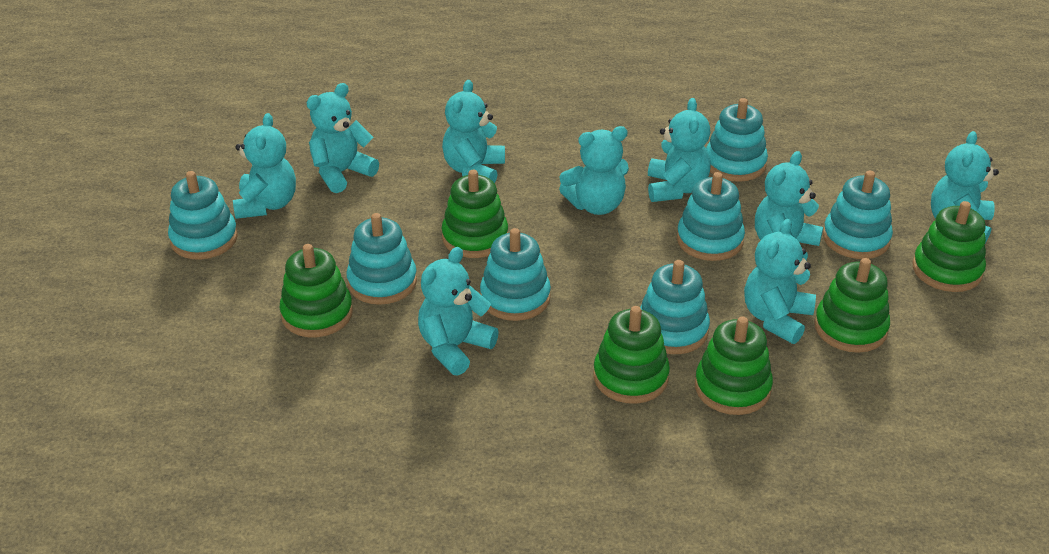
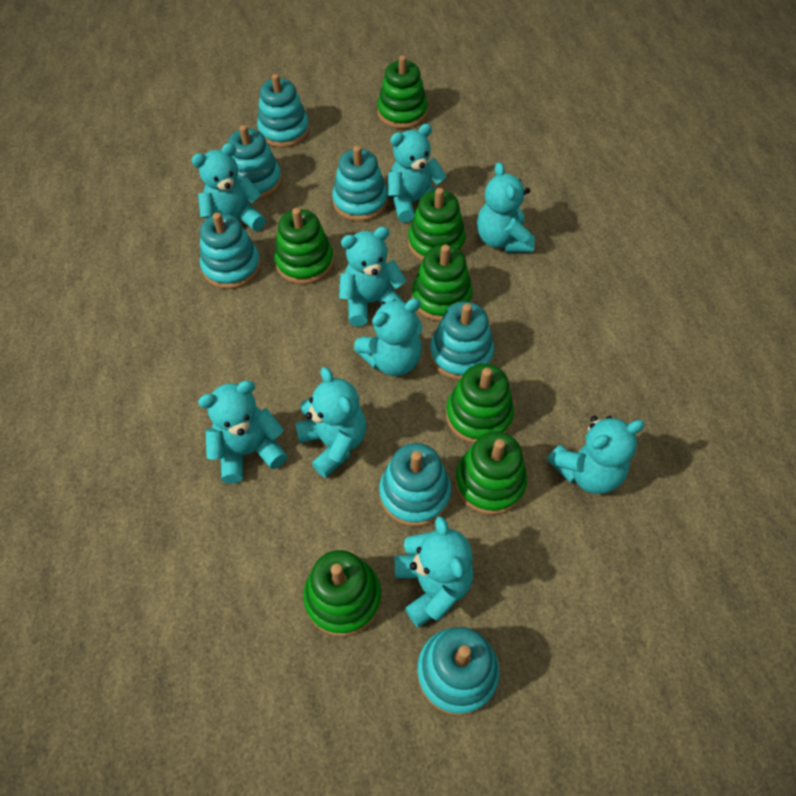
green stacking toy: [280,244,353,337] [442,170,508,258] [593,306,670,404] [695,317,773,415] [814,258,890,353] [913,201,986,292] = 6 -> [274,208,334,284] [303,550,382,637] [377,55,428,129] [408,188,466,261] [412,245,473,322] [446,363,514,444] [455,432,527,515] = 7

